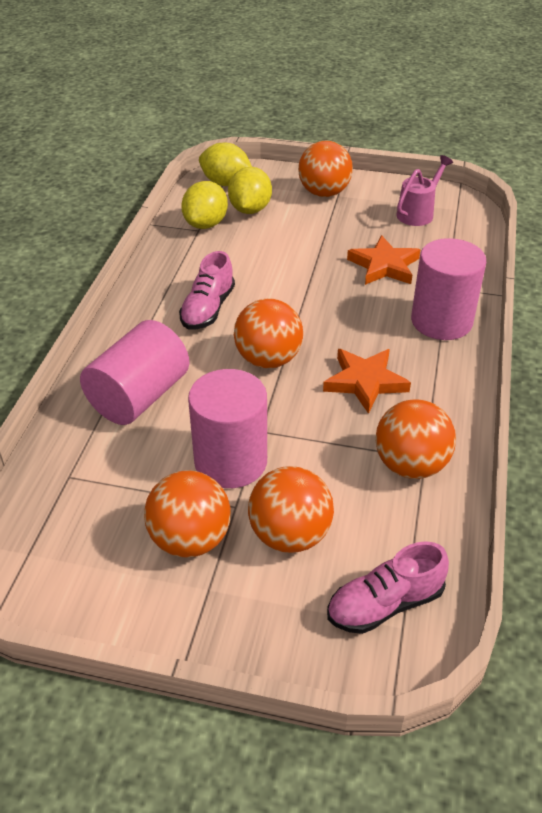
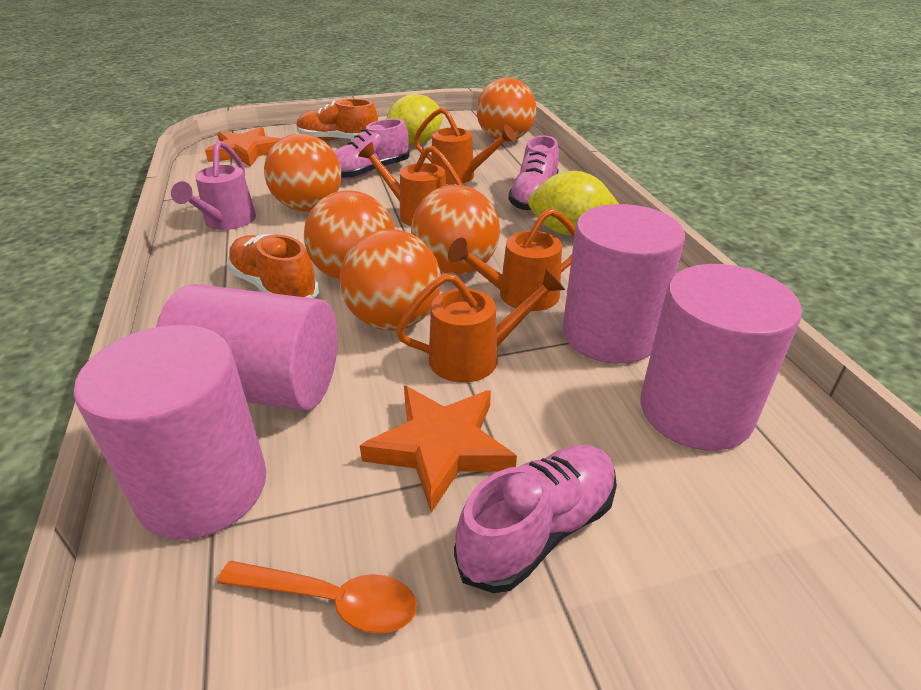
orange shoe: none = 0 -> [227,234,319,298] [297,99,378,141] = 2
orange spoon: none = 0 -> [217,561,417,634] = 1
orange watering can: none = 0 -> [358,142,463,226] [396,268,565,383] [413,108,516,184] [448,208,575,311] = 4
pink cylinder: [80,320,189,425] [188,369,267,488] [411,238,486,340] = 3 -> [73,325,267,540] [156,284,338,411] [563,204,685,364] [640,264,802,451] = 4
pink shoe: [179,251,235,329] [327,541,449,634] = 2 -> [334,119,410,180] [454,445,617,593] [508,135,559,211] = 3
yellow lemon: [181,181,228,229] [199,143,252,186] [228,167,272,214] = 3 -> [386,94,443,145] [528,171,619,235] = 2

